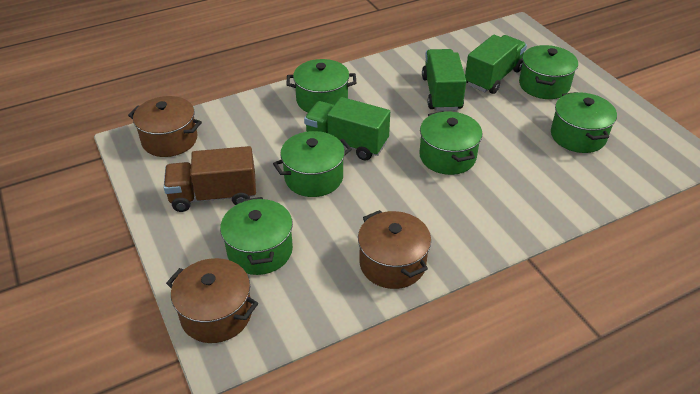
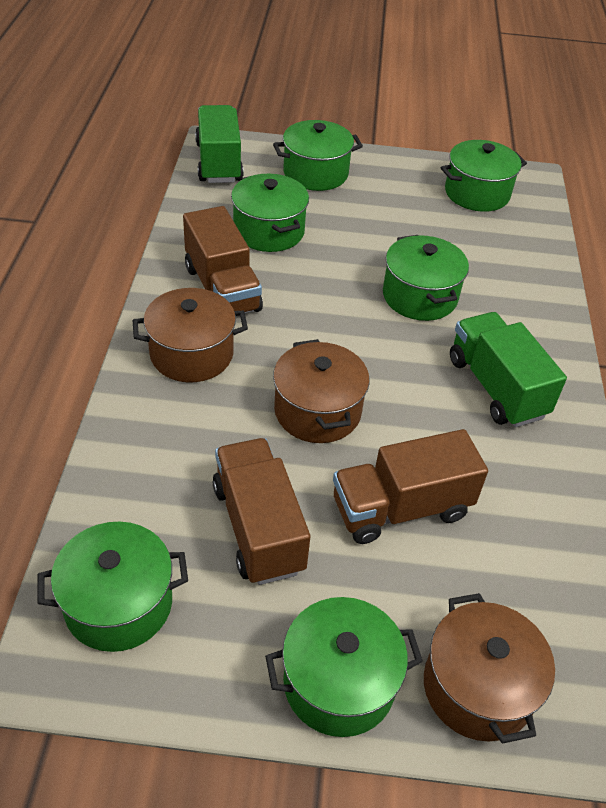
brown truck: [164,146,256,212] = 1 -> [183,206,263,313] [213,438,310,585] [333,429,488,544] = 3
green truck: [304,97,390,161] [422,49,466,111] [465,35,527,94] = 3 -> [195,105,244,183] [450,312,567,427] = 2

